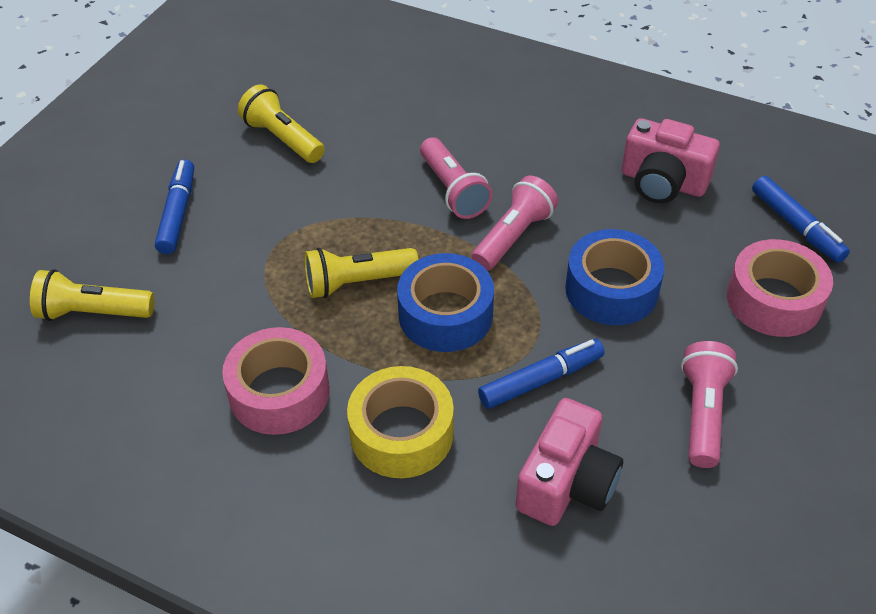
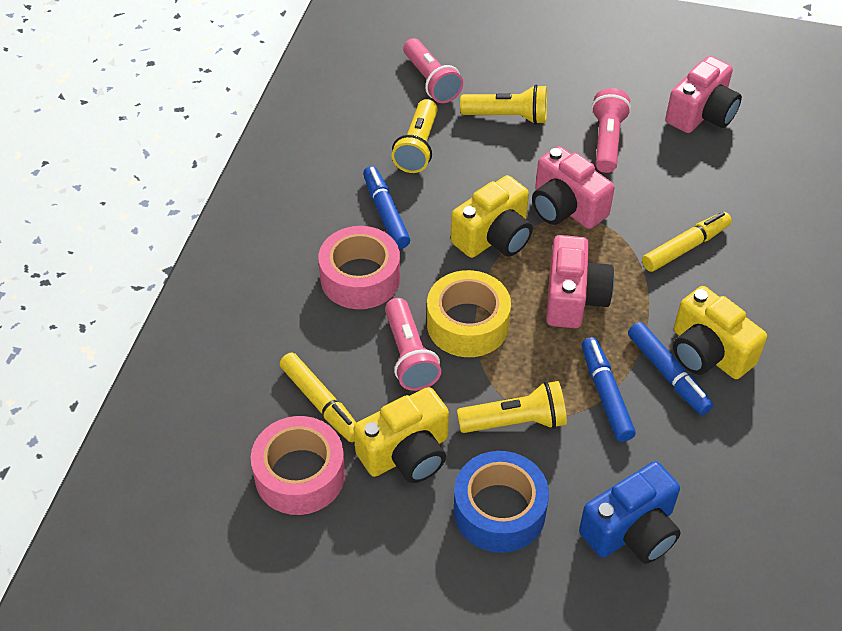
blue camera: none = 0 -> [579,461,681,564] = 1
blue tape: [397,253,494,352] [565,229,664,325] = 2 -> [454,451,549,553] = 1
pink camera: [516,398,623,526] [622,118,720,203] = 2 -> [532,146,615,229] [546,235,614,328] [665,56,742,133] = 3
yellow camera: none = 0 -> [353,387,449,483] [451,175,533,258] [673,286,767,379] = 3
yellow marker: none = 0 -> [280,352,356,442] [642,212,732,272] = 2

